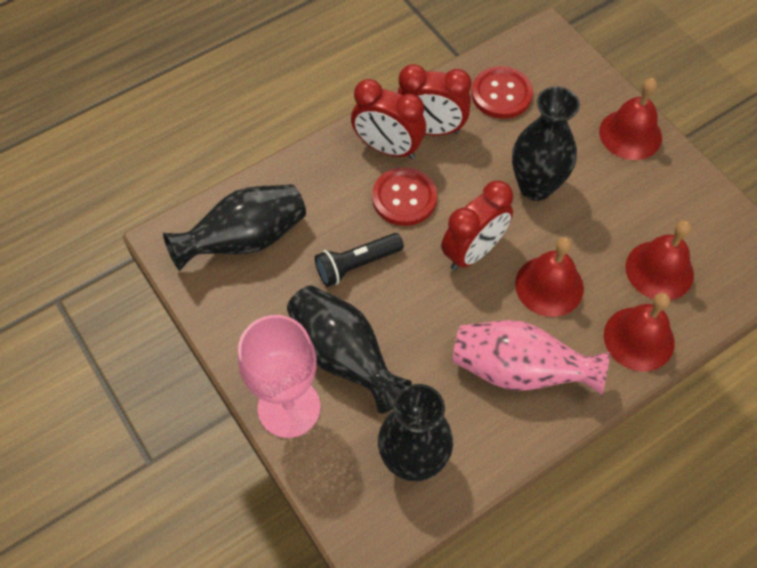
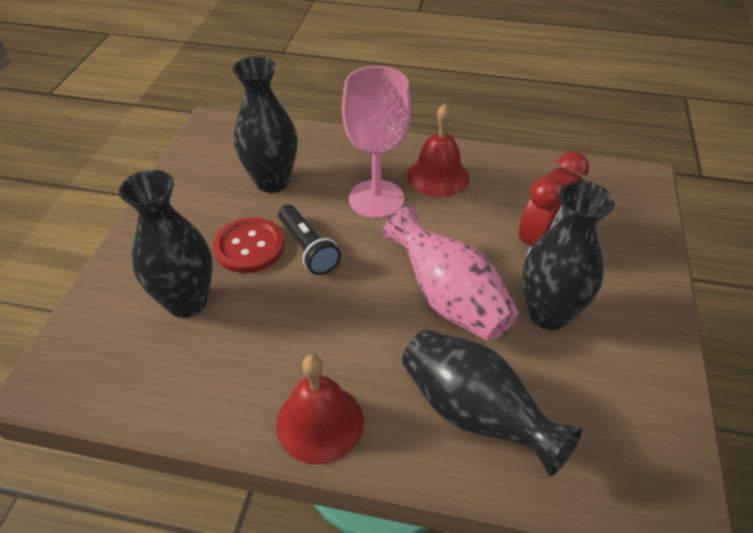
red bell: [515,237,584,317] [599,78,662,160] [604,293,675,372] [625,221,694,300] = 4 -> [276,355,364,465] [407,104,469,198] = 2
red button: [372,167,437,226] [471,66,533,119] = 2 -> [213,217,284,273] = 1
red clock: [351,79,426,159] [398,64,472,136] [441,180,513,270] = 3 -> [519,152,589,257] = 1

